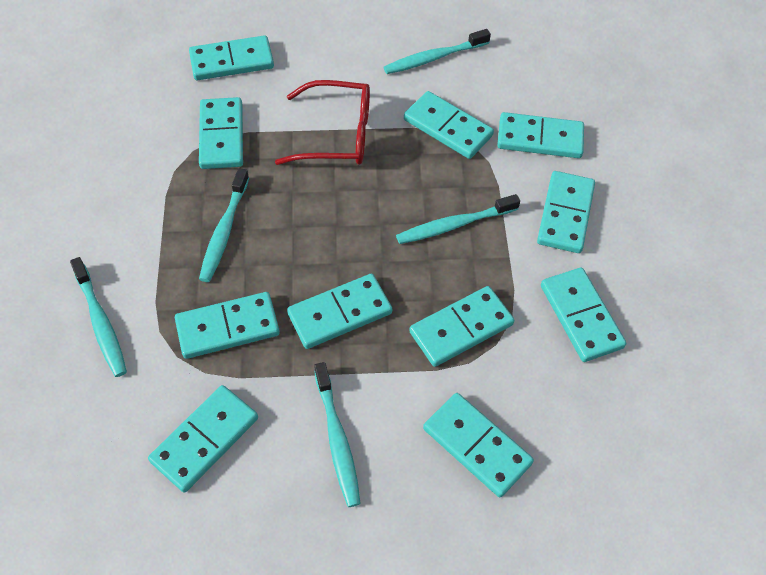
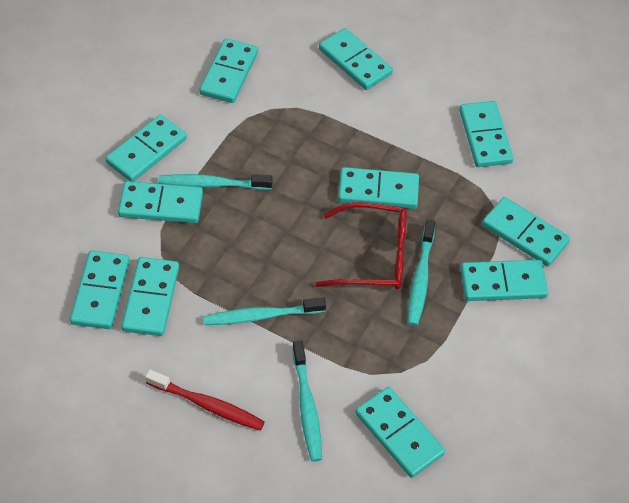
red toothbrush: none = 0 -> [145,369,265,431] = 1
turquoise toothbrush: [70,257,127,377] [199,168,249,282] [314,362,361,507] [384,29,491,74] [396,194,520,244] = 5 -> [158,174,272,190] [204,297,326,325] [292,340,322,462] [408,220,435,326] = 4

